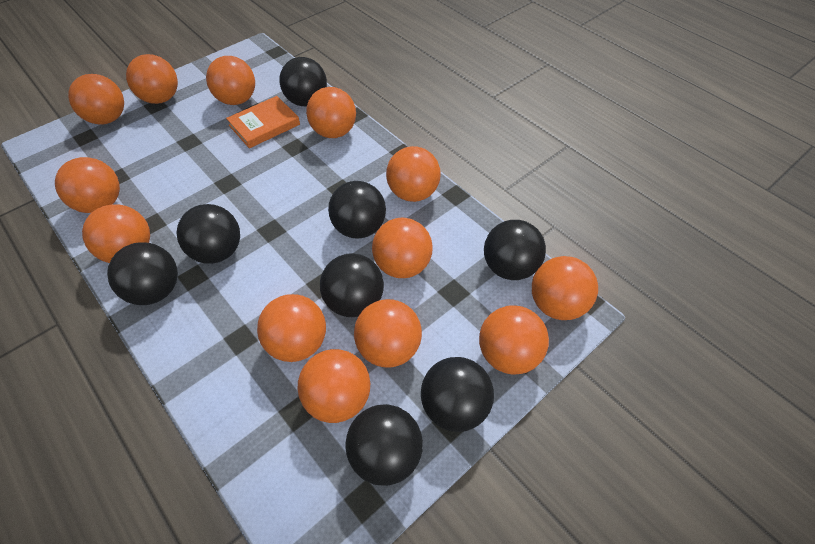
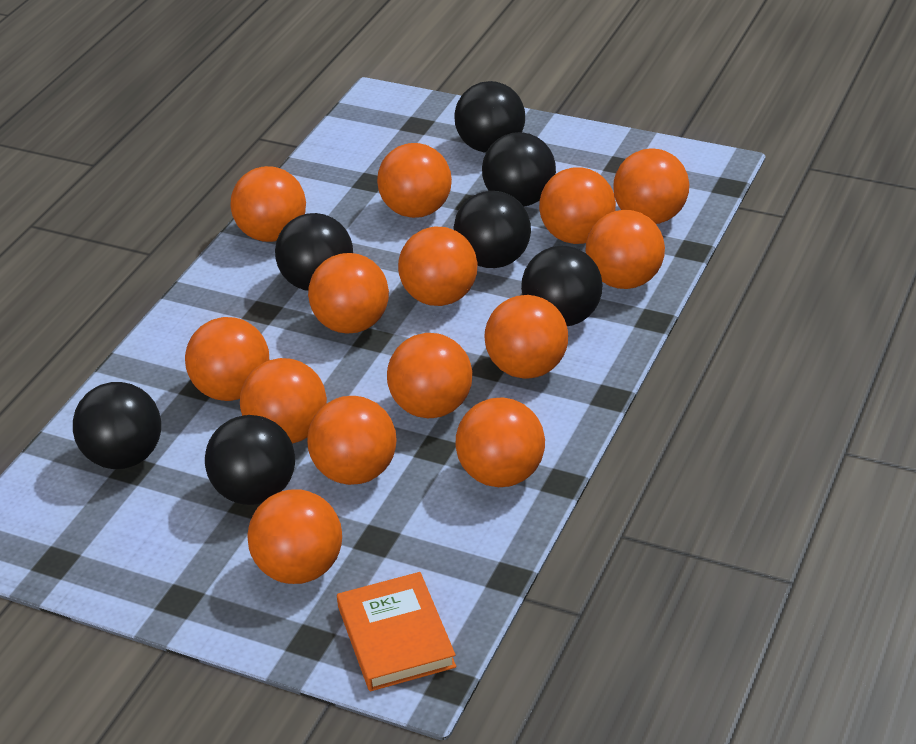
black ball: [107,242,178,305] [177,204,240,264] [279,57,327,106] [320,253,384,317] [328,181,386,239] [345,404,423,486] [421,357,494,432] [484,220,546,280] = 8 -> [73,382,161,469] [205,415,295,505] [275,213,353,291] [454,81,525,153] [454,191,531,268] [482,132,556,206] [521,246,603,326] = 7
orange ball: [55,157,120,213] [68,74,124,124] [82,204,150,263] [126,54,178,104] [206,56,255,105] [257,294,326,362] [297,349,370,423] [306,87,356,138] [354,299,422,368] [372,218,433,278] [386,146,441,202] [479,305,549,374] [532,256,598,320] = 13 -> [185,317,269,401] [230,166,306,242] [240,358,327,444] [247,489,342,584] [307,396,397,485] [308,253,389,333] [377,143,452,218] [387,333,472,418] [398,227,477,306] [456,398,545,487] [485,295,568,379] [539,167,616,244] [585,210,665,289] [613,148,689,224] = 14

